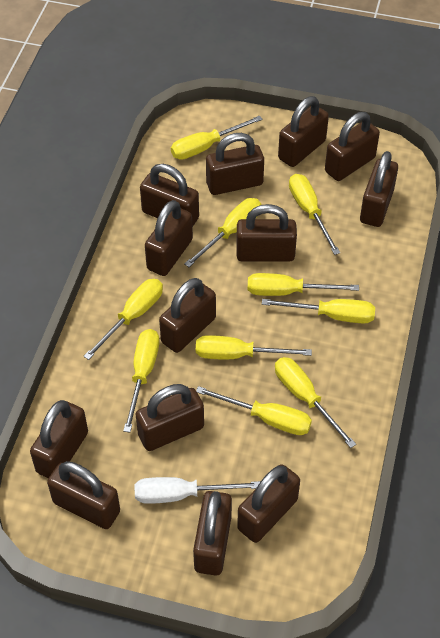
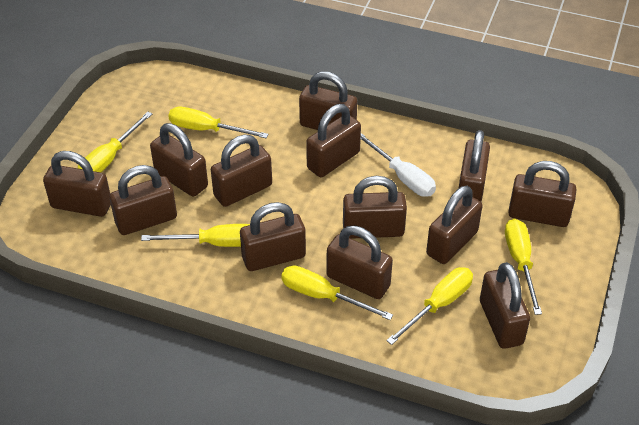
yellow screwdriver: [83,279,163,360] [123,329,160,432] [171,116,263,160] [184,198,261,267] [196,335,312,359] [196,386,312,435] [248,273,359,296] [262,299,375,323] [275,357,356,448] [289,174,340,255] = 10 -> [78,112,152,172] [141,224,250,247] [168,107,269,138] [281,265,393,320] [386,267,473,345] [505,219,542,315] = 6

